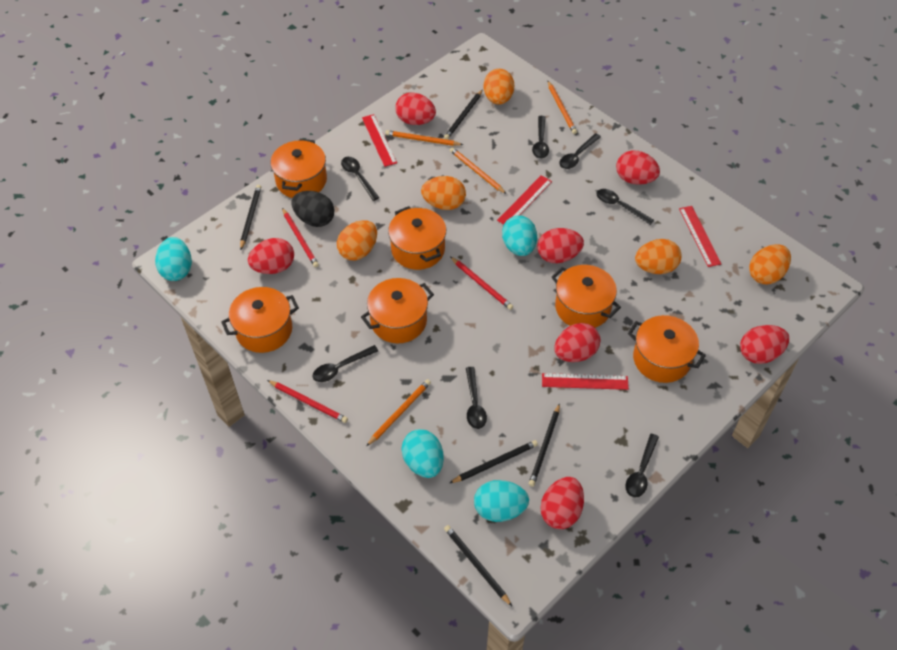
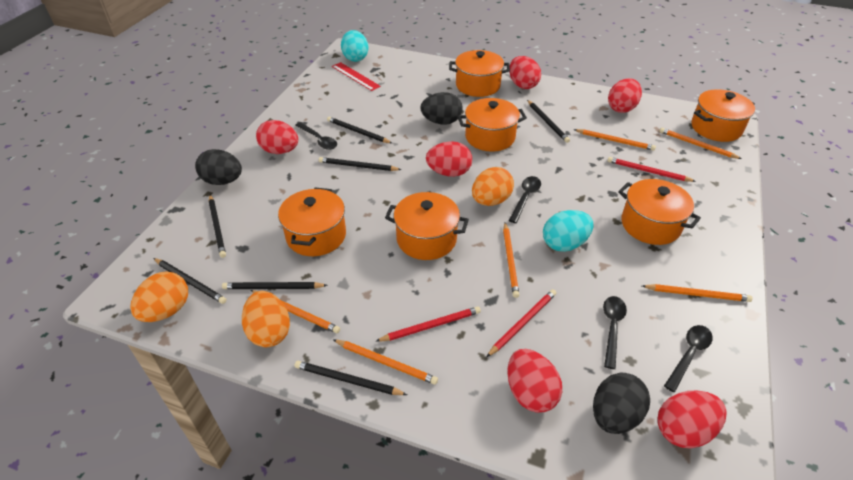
black egg: [292,191,334,227] = 1 -> [195,149,242,185] [420,92,462,125] [593,373,650,434] = 3
black pencil: [240,185,261,250] [444,89,483,140] [444,525,512,606] [450,440,538,483] [529,403,560,487] = 5 -> [153,258,227,304] [209,195,226,258] [222,282,328,289] [294,361,407,395] [319,157,402,171] [327,117,392,143] [527,100,570,143] = 7
black spoon: [312,345,378,382] [341,157,380,201] [466,367,487,429] [532,116,549,159] [559,133,601,169] [597,189,654,225] [626,434,659,498] = 7 -> [295,122,337,150] [509,176,541,223] [603,296,627,369] [664,325,713,392] = 4
orange egg: [337,220,377,261] [421,176,466,210] [484,69,514,105] [635,239,682,274] [749,244,791,285] = 5 -> [130,272,188,322] [242,291,290,347] [472,167,514,206] = 3
orange pencil: [367,379,431,446] [385,130,463,146] [450,147,506,194] [548,81,577,134] = 4 -> [250,290,340,333] [333,339,438,385] [503,223,519,298] [574,129,656,151] [642,284,753,302] [659,128,742,159] = 6
red egg: [248,238,294,274] [395,93,436,125] [537,228,584,263] [540,477,584,529] [554,323,600,362] [616,151,660,185] [740,325,789,364] = 7 -> [256,120,298,154] [426,141,472,177] [507,349,562,413] [509,56,541,89] [608,78,642,113] [657,391,727,449] = 6
red ruler: [362,114,397,167] [497,175,552,225] [542,373,629,390] [679,206,721,267] = 4 -> [332,62,381,91] = 1
turquoise egg: [155,237,192,281] [402,429,444,478] [474,480,529,522] [502,215,537,256] = 4 -> [341,30,368,62] [543,210,594,252] = 2

